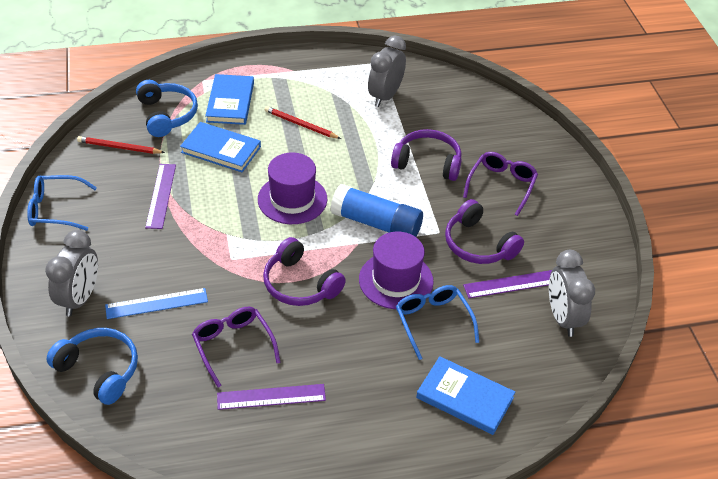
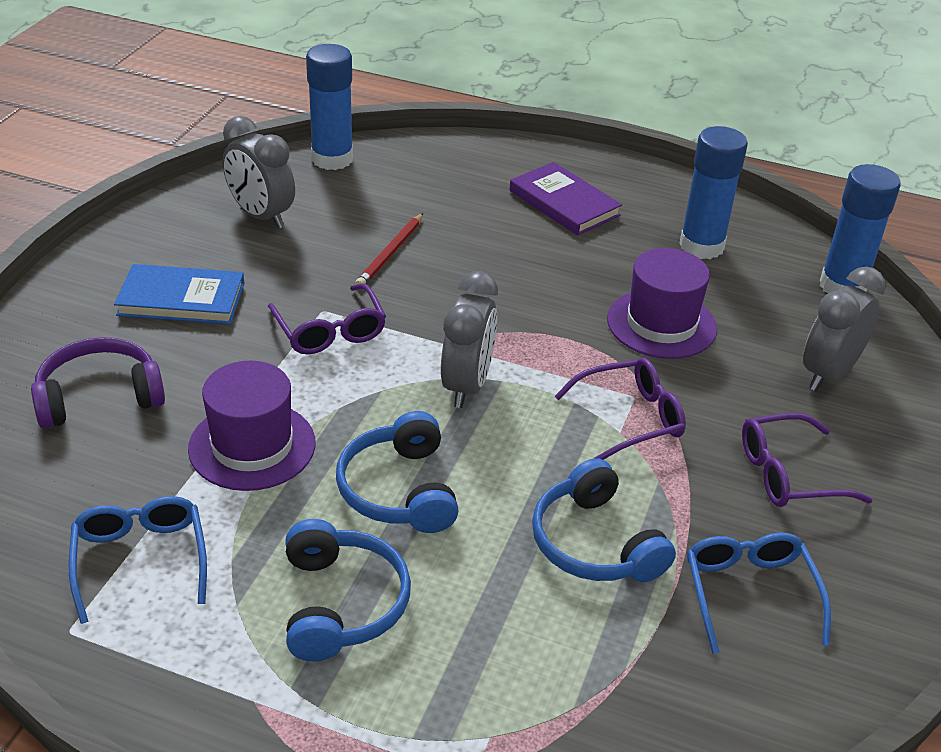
blue book: [180,122,261,172] [205,74,254,125] [416,356,515,435] = 3 -> [114,264,245,324] = 1
blue glue stick: [330,184,423,237] = 1 -> [306,44,353,170] [679,126,748,259] [820,164,901,294] = 3
blue headphones: [47,328,138,405] [136,80,198,137] = 2 -> [285,519,411,661] [336,411,459,533] [532,458,676,582] = 3
blue ruler: [105,288,208,319] = 1 -> none = 0
purple book: none = 0 -> [510,162,622,235] = 1
purple glasses: [192,307,281,387] [463,152,538,216] = 2 -> [268,283,386,355] [555,358,686,460] [742,413,873,507] = 3
purple headphones: [263,237,346,306] [391,129,462,181] [445,199,524,264] = 3 -> [31,337,165,429] = 1
purple ruler: [145,164,176,229] [217,384,326,410] [463,270,552,298] = 3 -> none = 0
red pencil: [77,136,165,154] [265,106,341,139] = 2 -> [355,213,423,285] = 1

